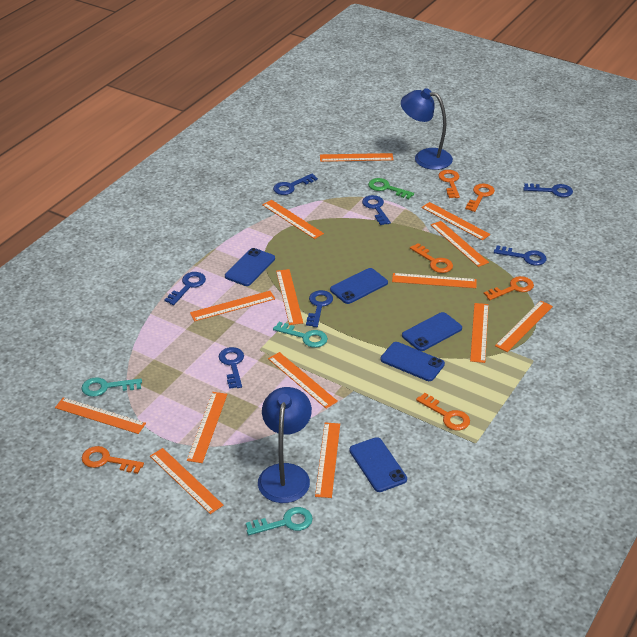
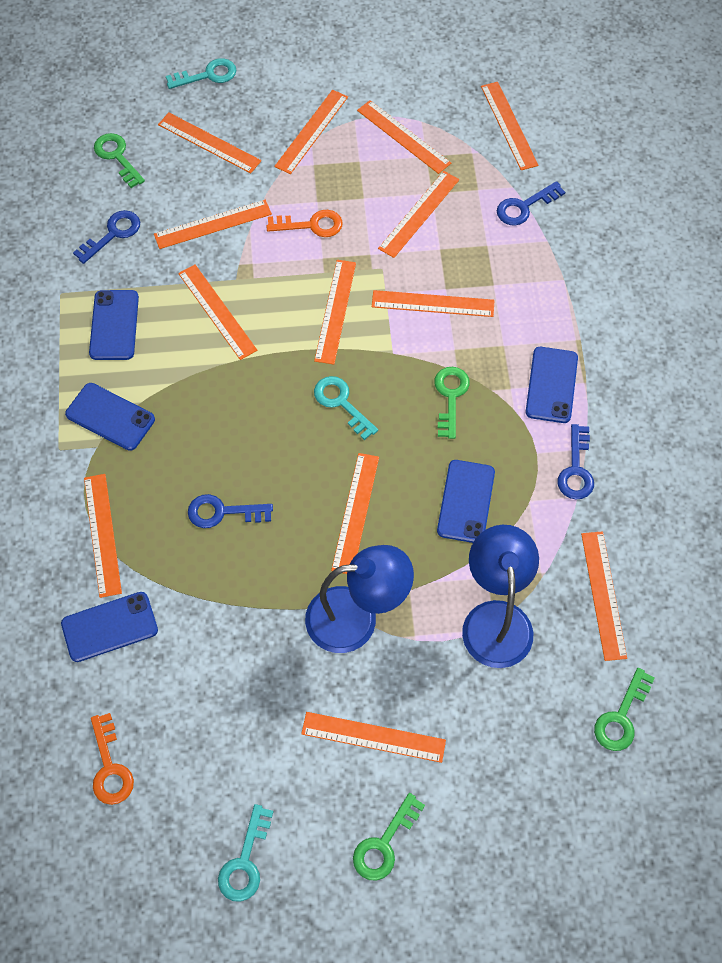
blue key: [165,272,206,305] [219,347,244,389] [273,174,318,195] [306,290,333,327] [362,195,391,225] [494,245,547,266] [523,183,573,197] = 7 -> [73,210,140,264] [188,494,273,528] [497,181,565,226] [558,424,594,499] = 4
green key: [368,178,414,199] = 1 -> [94,133,145,188] [353,793,425,880] [434,367,470,439] [594,668,655,751] = 4
orange key: [82,446,144,474] [410,243,453,273] [416,393,470,430] [438,170,460,198] [465,184,495,212] [484,276,534,300] = 6 -> [91,713,134,805] [266,210,343,237] = 2
orange ruler: [55,397,146,434] [150,448,224,514] [187,392,227,463] [190,291,275,322] [262,200,324,239] [268,352,338,408] [276,269,303,325] [315,422,340,498] [320,153,393,162] [392,273,477,288] [421,202,491,240] [431,221,489,267] [470,303,489,363] [495,301,553,352] = 14 -> [84,474,122,598] [154,200,272,249] [158,113,261,173] [178,264,257,360] [274,90,348,174] [301,712,446,763] [314,260,356,364] [331,453,379,574] [357,100,451,174] [372,290,495,317] [378,171,459,258] [481,82,539,170] [581,531,627,661] = 13

